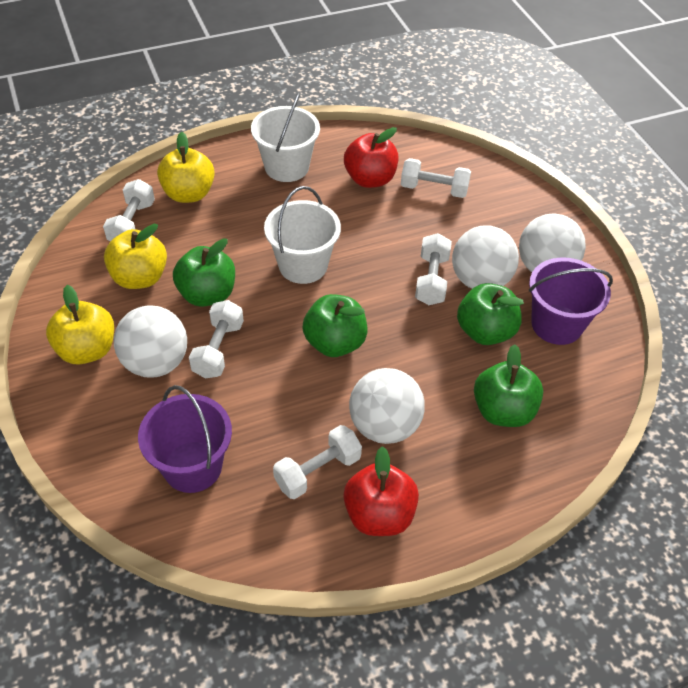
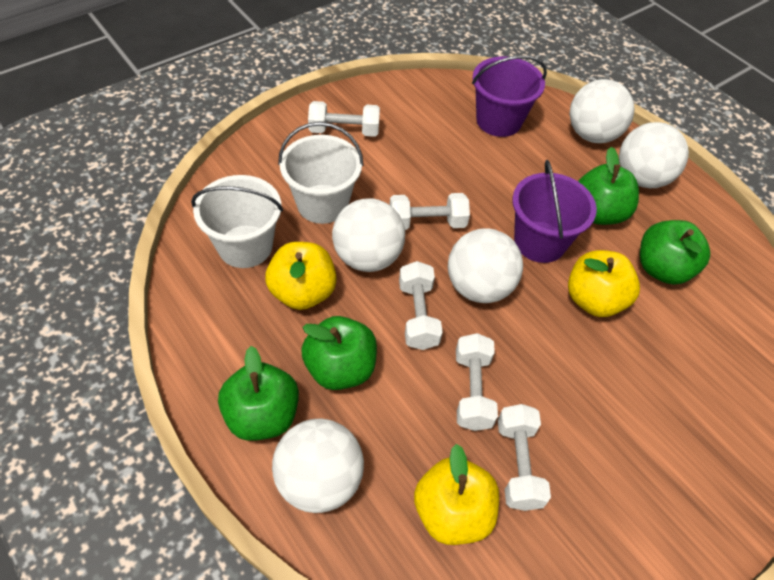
red apple: [343,446,419,536] [344,127,398,188] = 2 -> none = 0
white ball: [114,305,187,377] [349,368,425,444] [452,225,519,289] [519,213,586,272] = 4 -> [272,419,364,513] [332,198,405,272] [448,228,523,303] [569,79,634,143] [619,122,689,188] = 5

